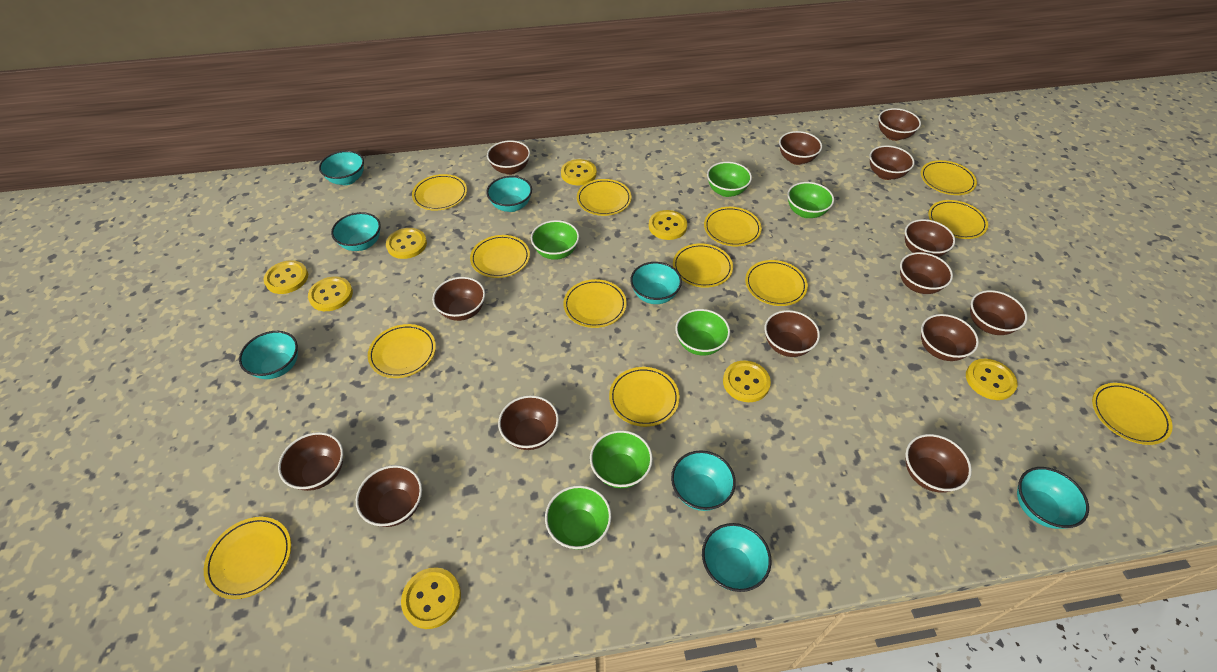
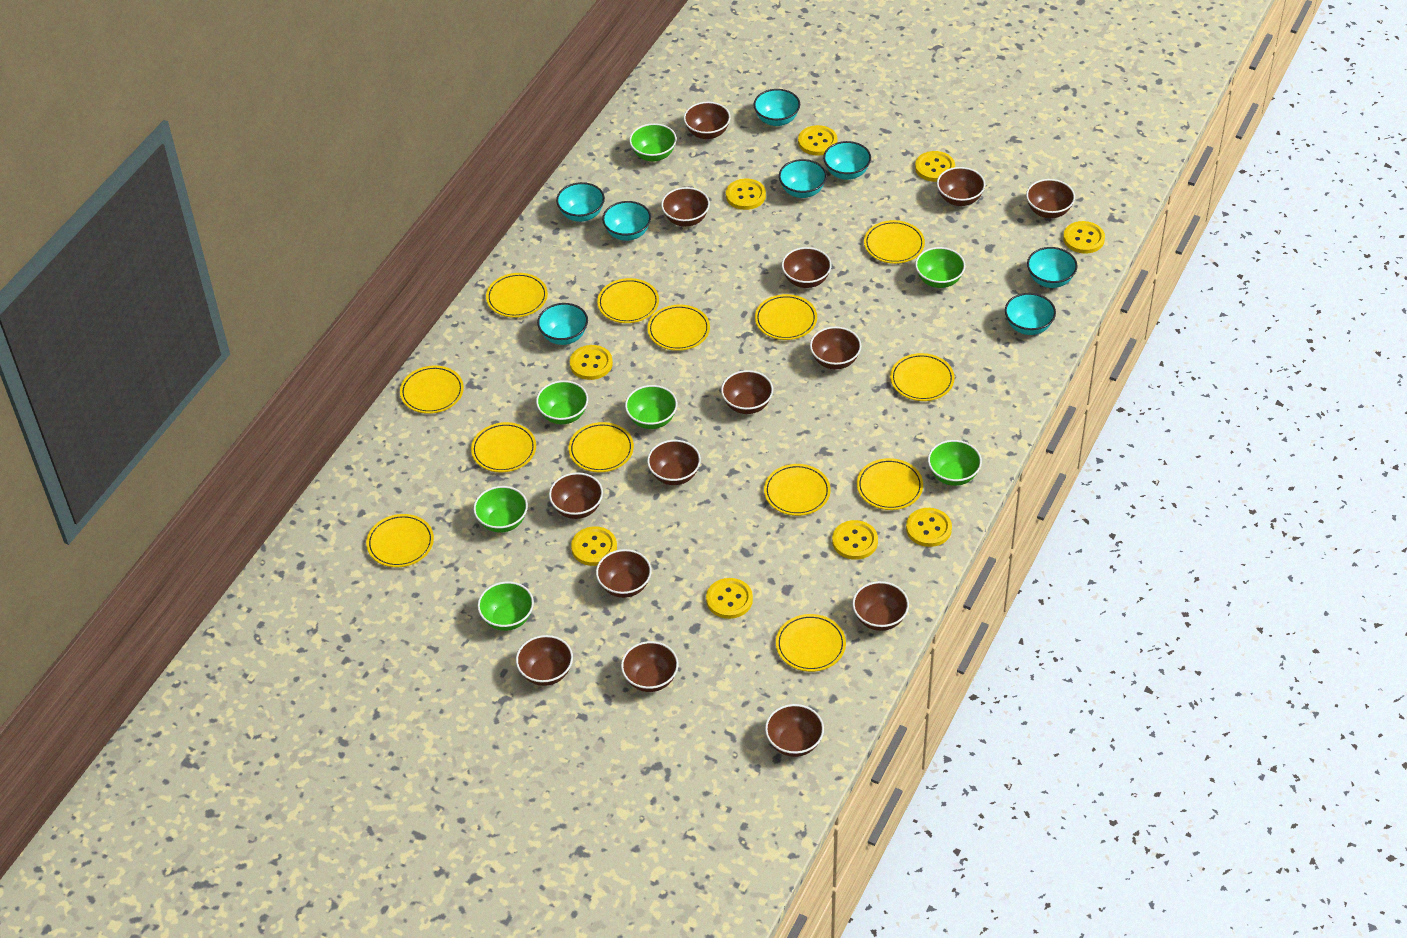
green bowl: [531,220,579,260] [545,485,612,550] [590,430,653,488] [675,309,730,356] [707,162,752,197] [787,182,834,218] = 6 -> [473,486,528,533] [478,581,534,631] [536,380,588,424] [625,385,677,429] [629,123,677,161] [915,247,966,288] [928,440,982,486] = 7
yellow button: [264,260,308,294] [308,277,353,311] [386,228,427,259] [401,567,461,629] [561,159,597,185] [649,210,687,240] [723,360,771,402] [966,359,1017,400] = 8 -> [570,345,613,380] [571,527,617,566] [706,578,753,619] [726,179,766,210] [798,125,838,156] [832,520,878,560] [906,508,952,547] [915,151,955,182] [1063,221,1105,254] = 9

